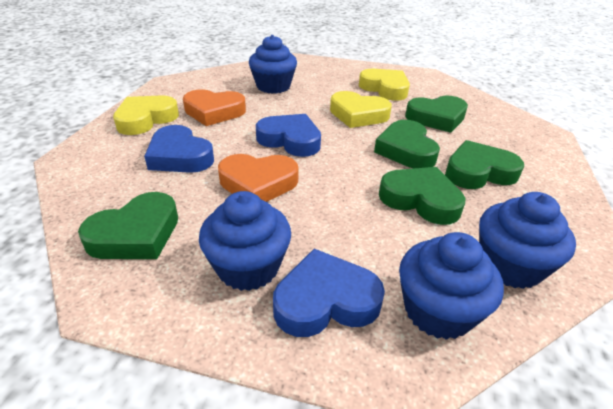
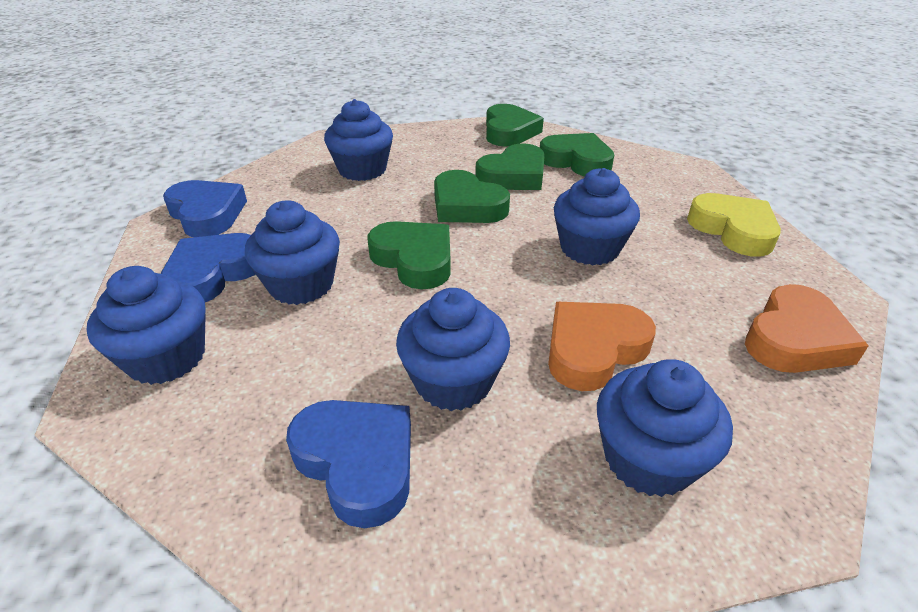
blue cupcake: [199,191,291,291] [249,35,297,94] [399,232,504,340] [479,192,576,289] = 4 -> [87,266,206,385] [245,200,340,305] [324,99,393,181] [396,288,510,411] [554,168,640,265] [597,359,733,497] = 6
yellow heart: [113,95,179,135] [330,91,392,128] [359,69,410,101] = 3 -> [687,193,781,257] = 1

